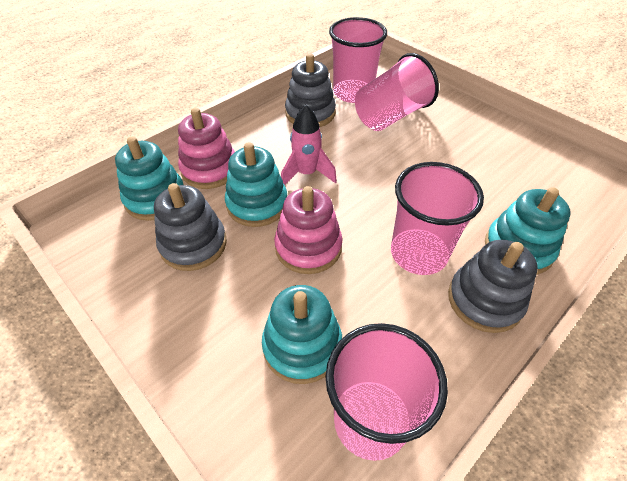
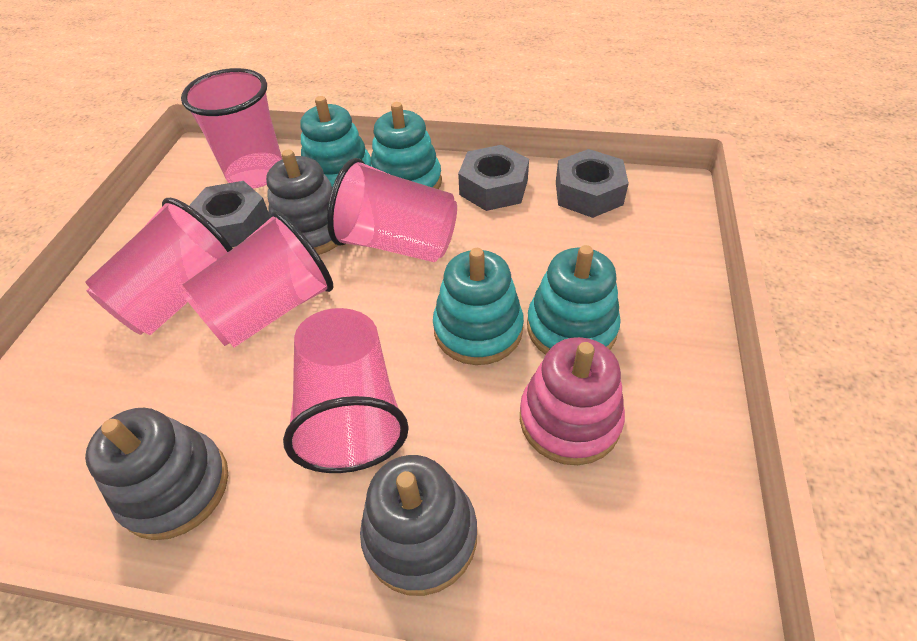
grey nut: none = 0 -> [189,181,270,247] [458,145,529,211] [556,149,629,218] = 3
pink cup: [325,323,448,461] [329,17,387,103] [355,53,439,131] [391,162,484,275] = 4 -> [85,198,233,335] [181,68,282,189] [182,211,333,347] [283,308,409,473] [327,158,457,262] = 5
pink rocket: [281,105,337,185] = 1 -> none = 0
pink stacking toy: [178,108,235,189] [274,186,342,274] = 2 -> [520,337,625,465] = 1

